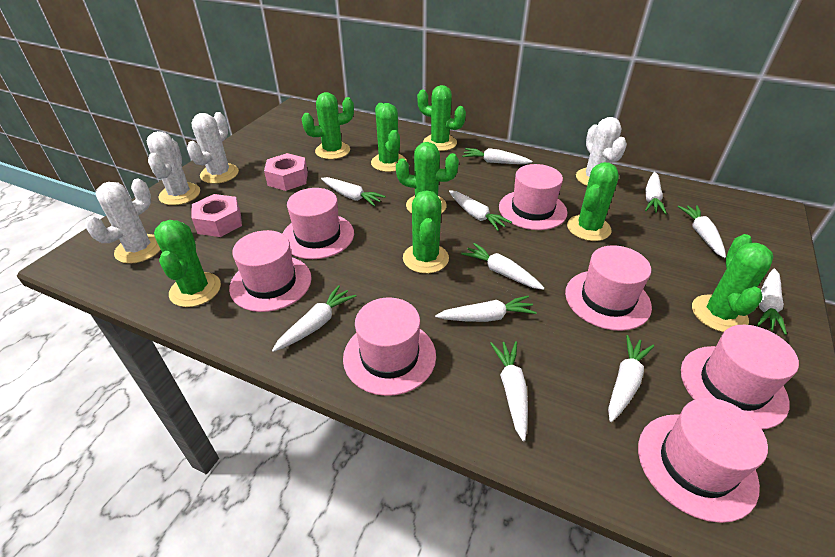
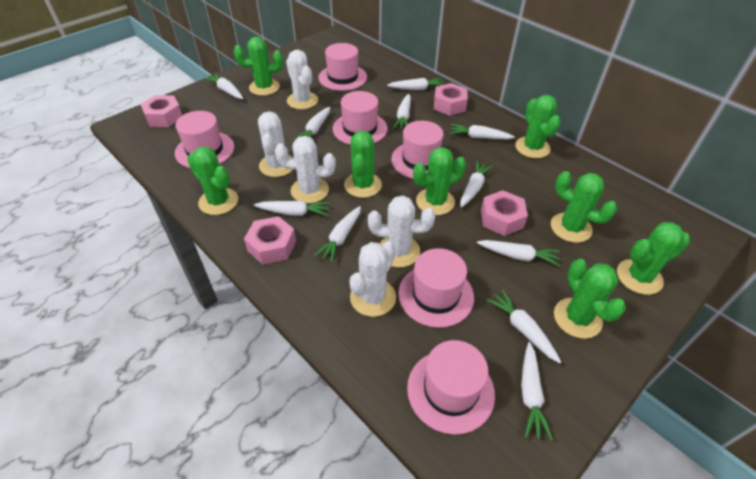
pink hat: [229,230,312,312] [283,188,354,259] [343,297,436,396] [499,164,568,230] [565,245,652,331] [638,398,768,523] [681,325,799,430] = 7 -> [175,111,234,168] [318,43,367,91] [332,91,388,145] [391,121,444,179] [398,248,474,328] [407,340,495,435] = 6
pink nut: [191,194,242,237] [264,153,308,191] = 2 -> [140,95,182,127] [244,216,296,265] [434,83,468,116] [481,190,528,236] = 4
white cactus: [85,179,161,264] [147,131,200,205] [187,112,239,184] [576,117,627,186] = 4 -> [258,111,293,177] [275,136,336,203] [286,50,318,110] [349,241,396,317] [368,196,435,267] = 5

